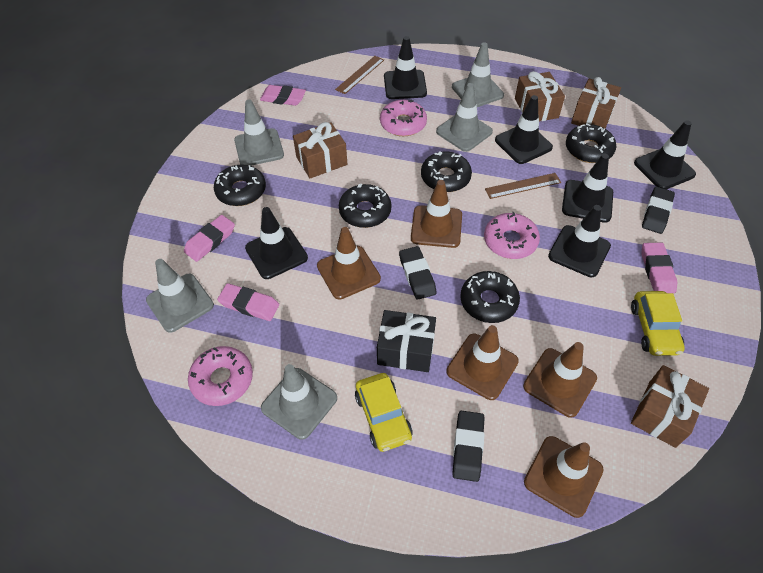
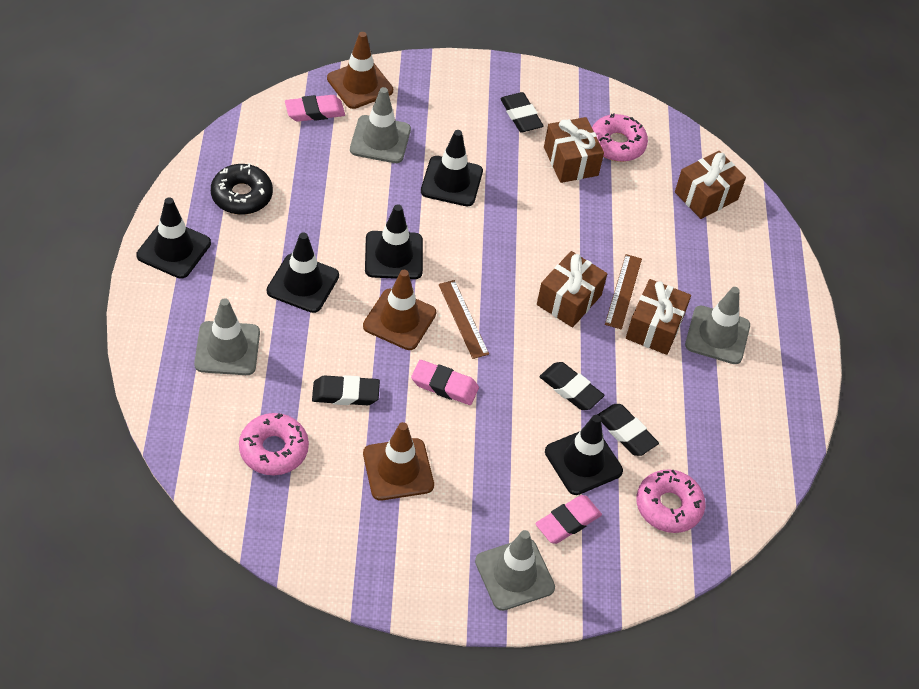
black donut: [214,165,266,206] [339,184,392,228] [421,152,472,192] [460,271,520,323] [566,123,616,163] = 5 -> [211,163,273,215] = 1
black eraser: [399,246,437,300] [452,411,485,482] [642,187,675,234] = 3 -> [312,375,380,405] [500,92,544,132] [539,362,605,410] [597,404,659,456] = 4
black gift: [377,310,436,372] = 1 -> none = 0
black traffic cone: [245,207,308,279] [384,36,427,99] [495,95,553,164] [548,205,611,277] [562,154,613,223] [634,120,696,189] = 6 -> [136,197,211,279] [267,232,339,313] [365,204,423,279] [421,130,483,206] [545,415,623,495] = 5
brown traffic cone: [317,227,381,299] [411,180,462,248] [446,325,519,400] [523,342,597,418] [524,436,604,518] = 5 -> [327,32,393,109] [363,270,436,350] [363,422,434,501] = 3
grey traffic cone: [146,259,214,333] [234,100,284,166] [261,364,337,440] [436,83,493,152] [452,42,504,107] = 5 -> [194,298,260,375] [350,87,411,163] [475,530,555,611] [685,287,750,364] = 4
pink eraser: [184,215,235,262] [217,283,279,321] [260,85,306,106] [641,242,677,293] = 4 -> [285,95,345,122] [411,360,479,405] [535,495,602,544] = 3
yellow car: [355,373,413,452] [631,291,685,356] = 2 -> none = 0

